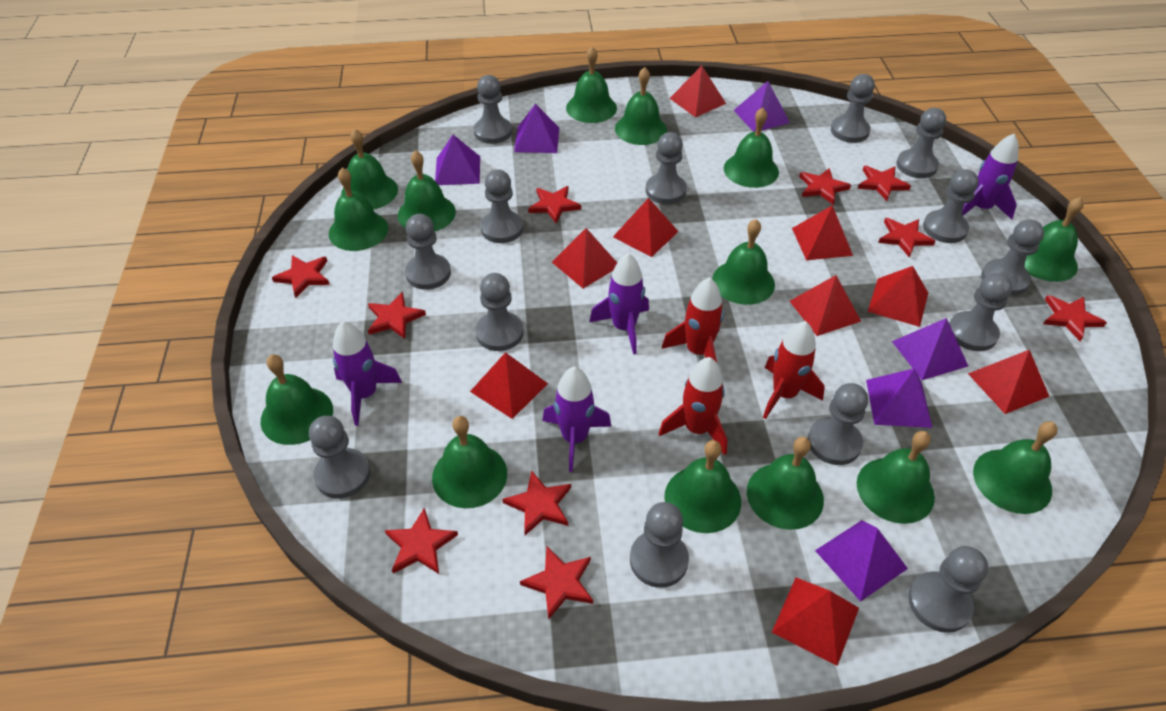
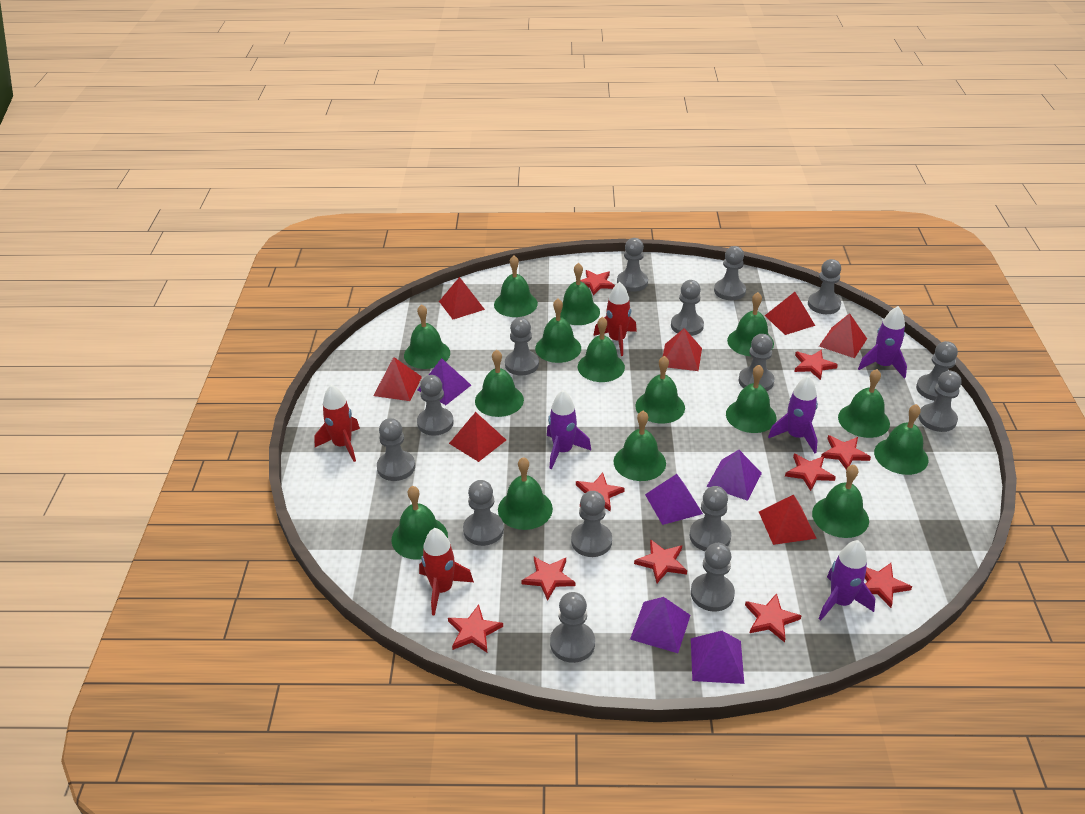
green bell: [261,354,333,445] [329,168,388,251] [341,129,398,209] [398,150,456,231] [432,416,507,508] [566,46,617,123] [615,67,667,145] [664,440,741,533] [712,219,775,305] [724,107,779,188] [747,437,824,530] [857,431,935,524] [973,421,1058,514] [1025,197,1084,282] = 14 -> [392,486,448,560] [404,304,450,369] [475,350,524,417] [494,256,538,317] [498,457,553,530] [535,299,581,363] [560,263,600,325] [578,317,625,382] [614,411,666,481] [635,356,685,424] [726,365,776,433] [727,292,774,356] [812,465,869,538] [838,369,890,438] [874,404,928,475] = 15
grey pawn: [309,416,370,499] [405,214,451,290] [474,75,512,144] [475,273,524,351] [480,169,523,243] [630,502,689,588] [645,132,687,204] [808,383,868,465] [831,74,875,143] [896,108,946,178] [908,546,988,633] [923,169,979,243] [949,273,1012,351] [981,219,1044,296] = 14 -> [377,418,415,481] [417,375,454,436] [463,480,504,546] [505,318,539,375] [550,592,595,663] [571,491,612,557] [617,238,648,292] [671,280,704,336] [690,486,731,551] [691,543,735,612] [714,246,746,300] [739,334,774,391] [808,259,841,314] [916,341,958,401] [919,371,961,432] = 15
purple pyramid: [435,135,480,185] [514,104,559,153] [733,81,790,132] [815,520,908,602] [866,368,933,428] [892,318,968,380] = 6 -> [418,358,471,405] [630,597,690,653] [645,474,703,525] [691,631,744,684] [707,450,762,501] = 5
red pyramid: [470,352,548,419] [552,228,617,289] [613,198,679,257] [669,66,726,117] [772,578,859,666] [790,275,861,336] [792,205,853,260] [868,266,928,327] [968,349,1049,414] = 9 -> [373,357,422,401] [439,277,485,319] [449,412,506,462] [663,328,702,371] [759,495,817,545] [765,292,815,335] [819,313,867,358] = 7

